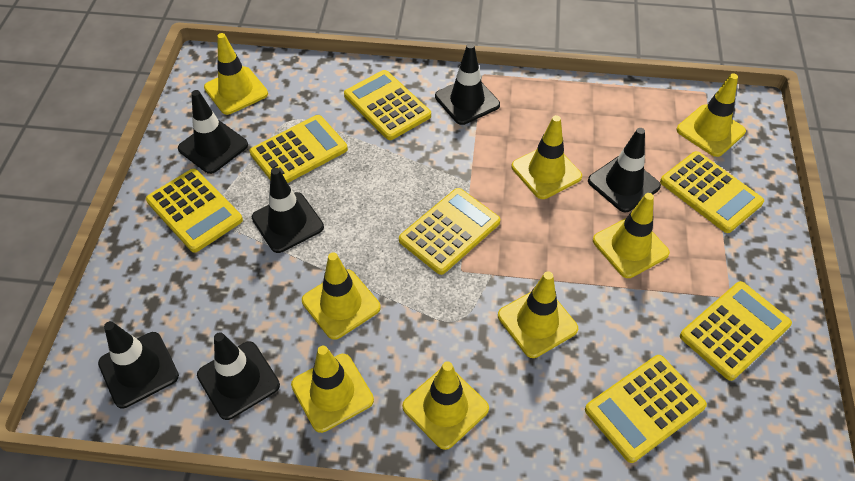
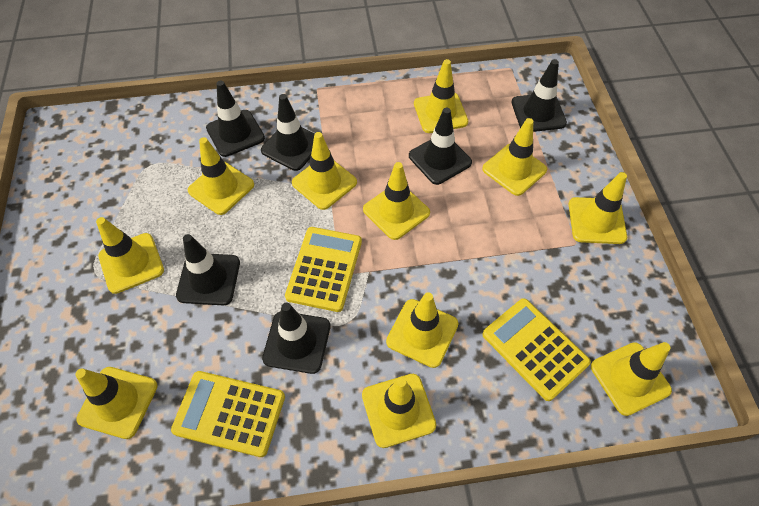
yellow calculator: [146,168,243,253] [250,115,348,183] [344,70,431,140] [399,188,500,275] [585,355,707,463] [660,151,764,233] [680,281,792,381] = 7 -> [171,371,285,457] [285,227,362,312] [482,298,591,401] = 3
yellow traffic cone: [204,33,268,115] [291,346,374,433] [302,252,381,340] [402,361,489,450] [498,271,578,358] [512,115,582,199] [593,193,670,278] [677,74,746,157] = 8 -> [75,367,157,439] [96,217,164,294] [188,137,254,215] [292,132,357,210] [362,374,436,448] [363,162,430,240] [386,293,459,368] [414,59,468,133] [482,118,547,196] [569,172,627,244] [591,342,672,416] = 11

